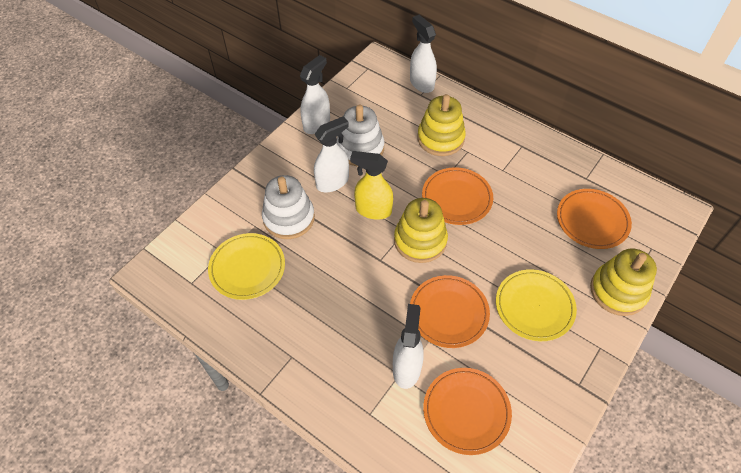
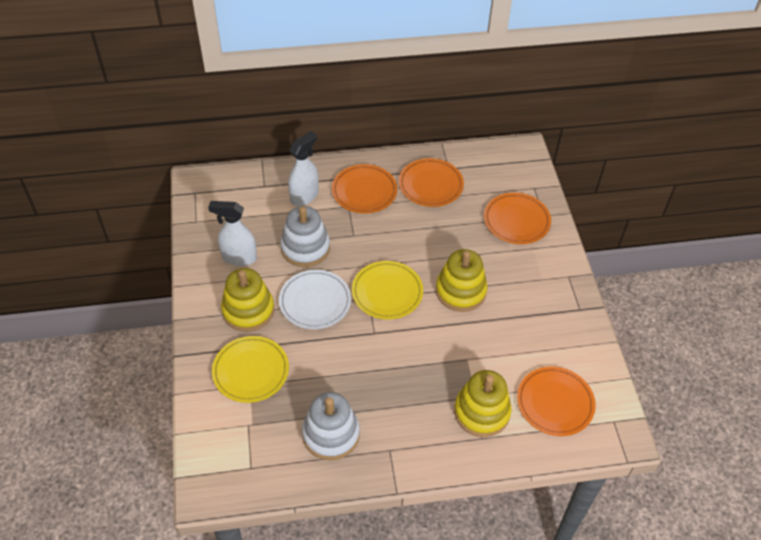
white plate: none = 0 -> [279,270,351,329] = 1
white spray bottle: [300,55,330,134] [314,116,349,192] [393,304,424,389] [410,15,437,93] = 4 -> [208,201,257,266] [288,131,319,206] = 2
yellow spray bottle: [350,151,393,220] = 1 -> none = 0

